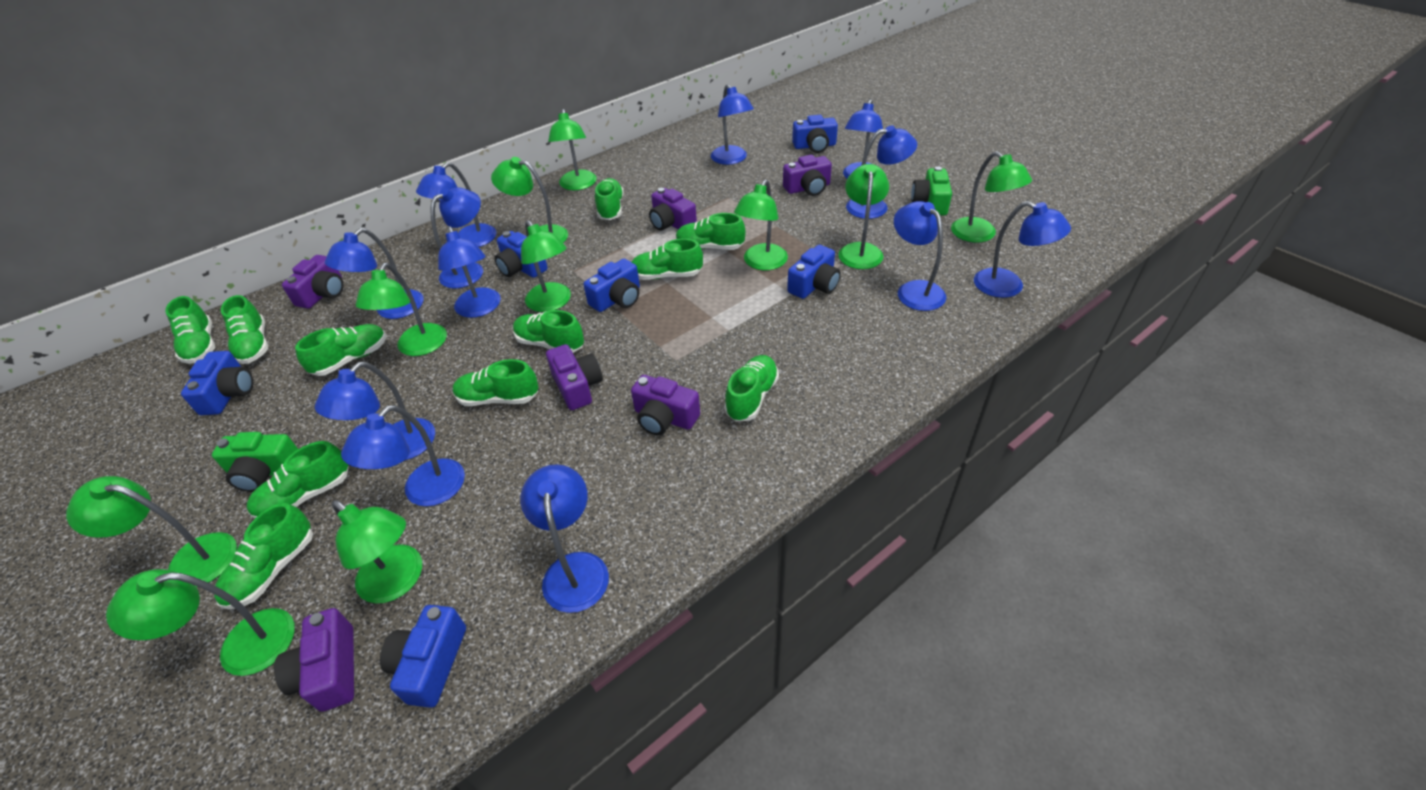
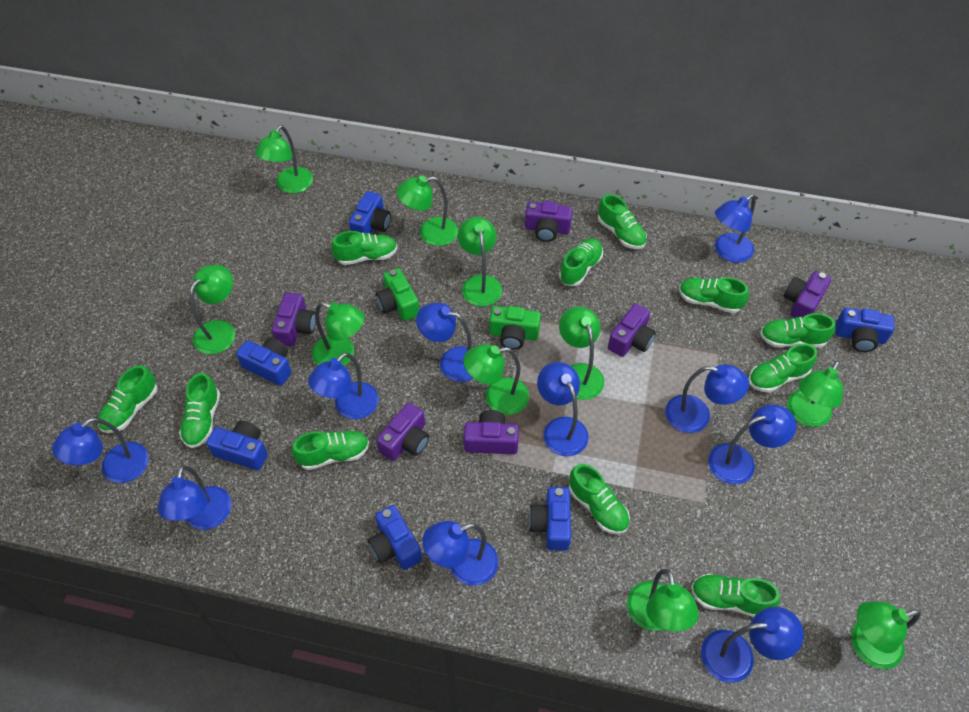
blue lamp: [315,362,435,460] [325,228,424,319] [341,405,465,506] [416,162,497,247] [431,187,483,288] [438,226,501,318] [520,464,609,613] [711,84,754,165] [843,99,883,178] [846,125,917,219] [894,201,946,311] [974,201,1071,298] = 12 -> [52,418,149,483] [158,465,232,530] [308,353,379,419] [416,303,474,382] [422,521,498,586] [537,362,589,456] [665,364,749,433] [701,607,804,683] [708,405,796,484] [715,194,755,263] = 10

